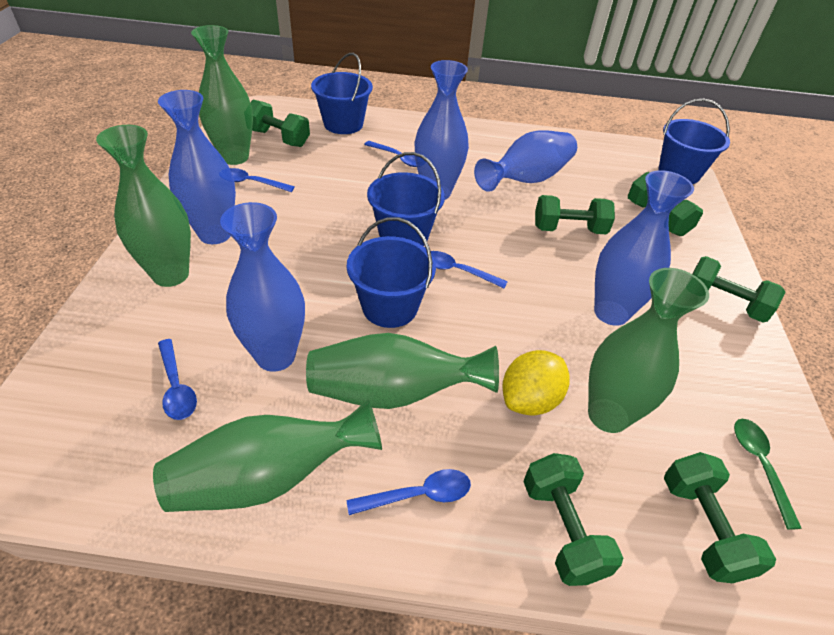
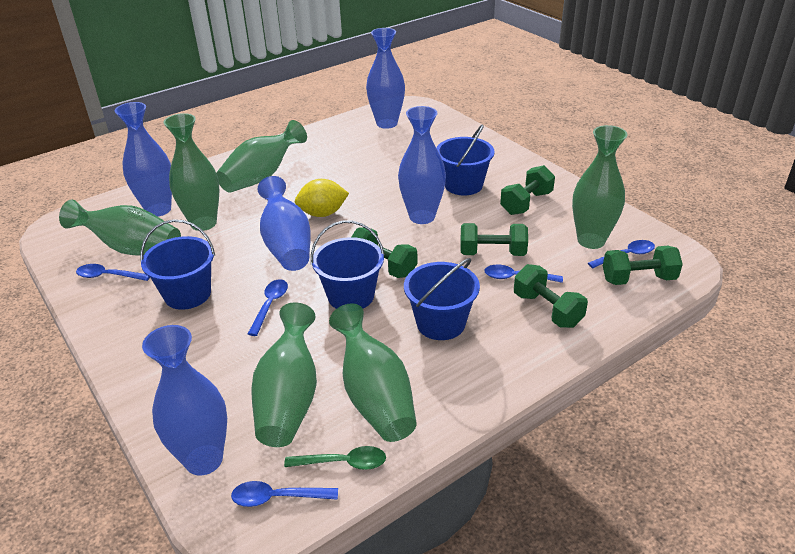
green dumbbell: [250,100,310,147] [523,453,623,586] [535,195,615,234] [628,172,703,236] [664,452,776,583] [692,256,785,323] = 6 -> [352,228,417,278] [460,223,528,256] [500,165,555,215] [514,264,588,328] [603,246,683,285] = 5
green vase: [96,125,191,287] [153,399,382,512] [191,25,253,165] [306,333,499,409] [588,268,709,433] = 5 -> [59,200,181,256] [163,113,220,231] [216,120,307,193] [251,302,317,447] [329,303,417,442] [572,125,628,249] = 6

